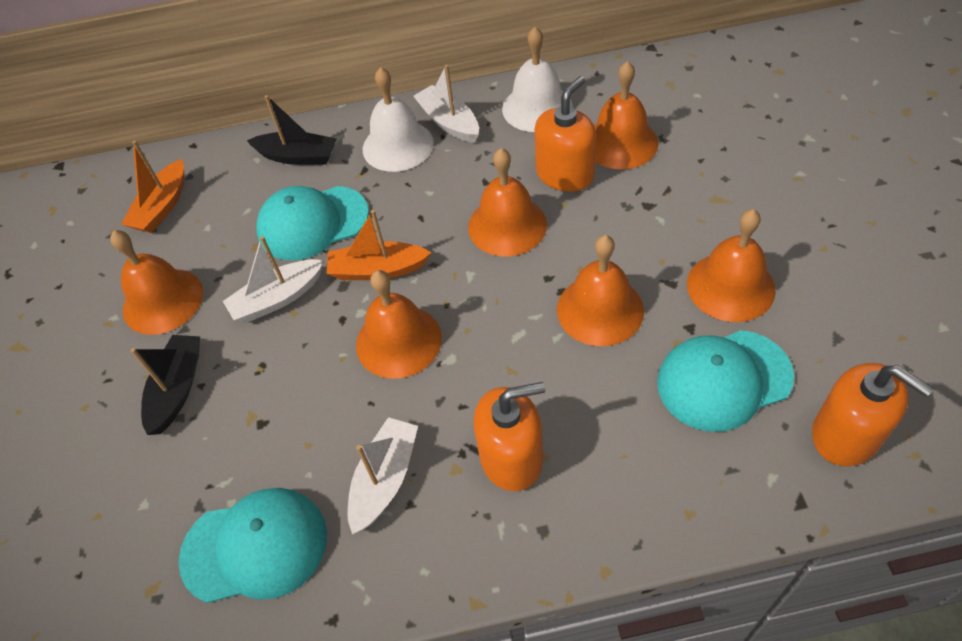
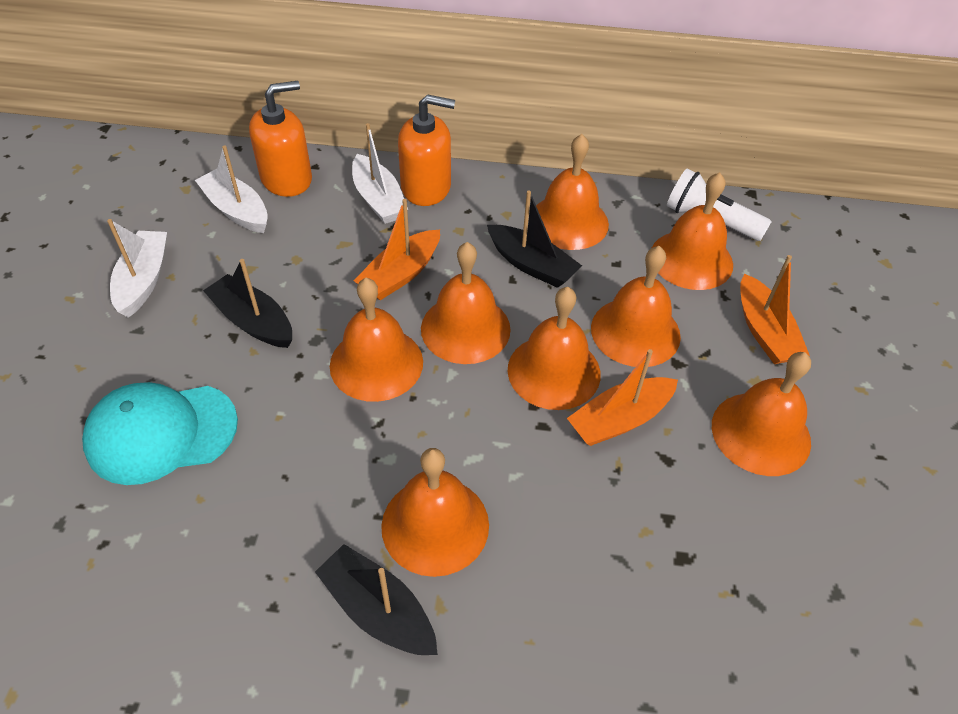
black boat: [130,335,200,435] [247,95,337,165] = 2 -> [203,259,292,348] [315,544,438,655] [487,191,582,288] = 3
orange bell: [110,230,203,335] [356,270,442,379] [468,148,547,256] [557,235,644,346] [594,61,658,169] [687,209,776,322] = 6 -> [330,278,423,402] [381,448,489,577] [421,242,511,364] [508,287,601,410] [536,134,609,250] [591,246,681,367] [652,172,733,290] [712,352,811,476] = 8
orange boat: [121,141,184,233] [326,210,431,280] = 2 -> [354,199,440,300] [567,349,678,446] [740,255,810,364] = 3
orange soap dispenser: [474,382,545,491] [534,76,597,192] [812,363,934,466] = 3 -> [249,81,312,197] [398,94,455,206] = 2
turquoise cap: [178,488,327,603] [256,186,369,260] [657,330,794,432] = 3 -> [82,382,238,485] = 1
white bell: [363,67,434,172] [502,27,573,132] = 2 -> none = 0
white flashlight: none = 0 -> [667,168,771,241] = 1

